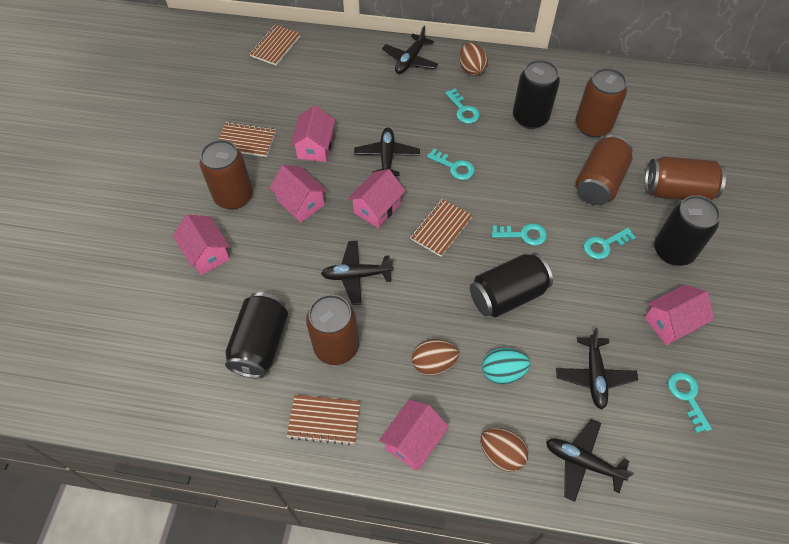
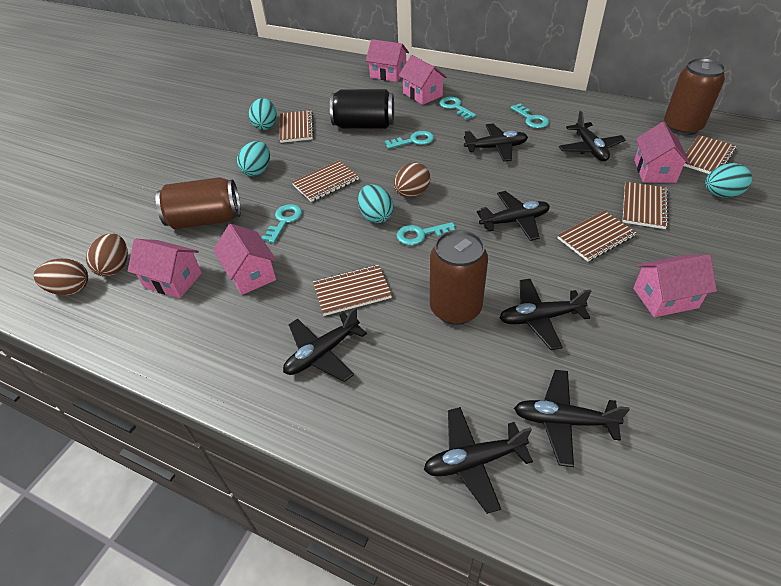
black can: [225,292,288,378] [470,253,553,317] [513,60,560,129] [654,195,720,266] = 4 -> [330,89,394,129] = 1
black plane: [321,240,393,305] [354,127,420,176] [382,26,438,74] [546,419,634,502] [556,328,638,409] = 5 -> [283,307,367,382] [424,407,533,514] [464,123,528,162] [477,191,550,241] [499,279,591,350] [514,370,630,467] [559,111,626,161] = 7
brown can: [200,140,253,210] [306,294,359,365] [575,68,627,138] [576,135,633,205] [645,157,726,200] = 5 -> [155,177,241,229] [430,230,488,325] [664,58,726,136] = 3
brown notebook: [218,122,276,157] [249,25,301,65] [287,395,361,445] [410,199,473,257] = 4 -> [279,110,314,143] [292,160,359,202] [313,265,392,316] [558,211,637,262] [622,182,669,229] [684,135,737,174] = 6
turquoise egg: [482,348,530,384] = 1 -> [237,141,270,176] [249,98,277,130] [358,184,393,223] [705,163,752,198] = 4

